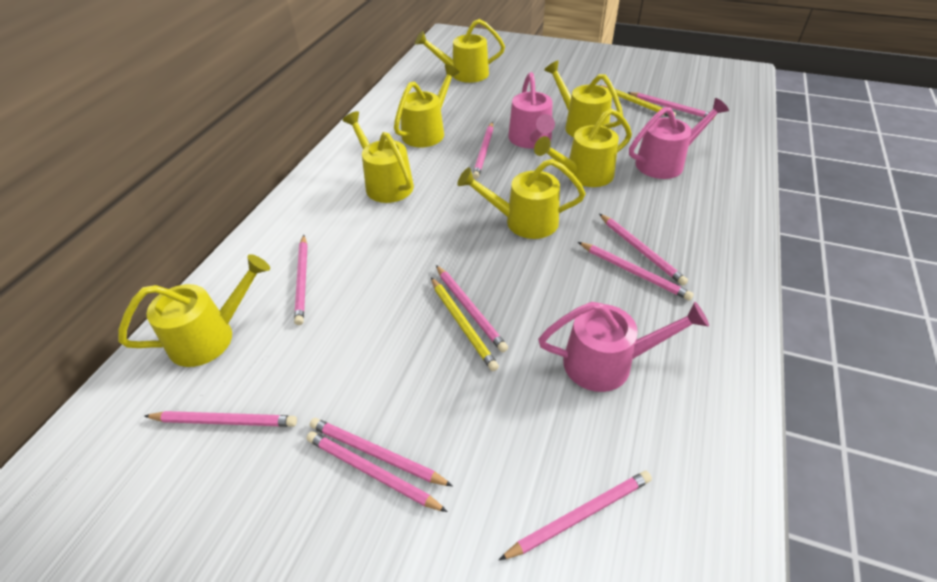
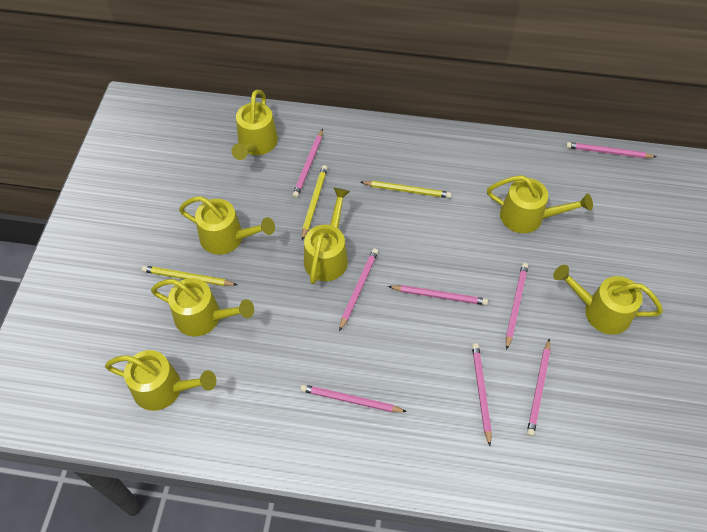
pink pencil: [145,411,297,427] [294,235,307,325] [306,431,448,512] [310,418,453,486] [436,265,508,352] [473,122,493,179] [499,471,652,560] [578,242,694,301] [599,214,688,285] [627,92,716,120] = 10 -> [292,129,323,198] [300,384,407,412] [339,248,378,331] [388,285,488,305] [472,343,492,446] [506,263,528,350] [527,339,550,436] [566,142,656,158] = 8
pink watering can: [508,72,555,148] [538,302,709,392] [629,98,729,179] = 3 -> none = 0
yellow pencil: [431,277,499,371] [599,85,676,117] = 2 -> [142,265,237,286] [302,165,328,240] [361,181,451,198] = 3

